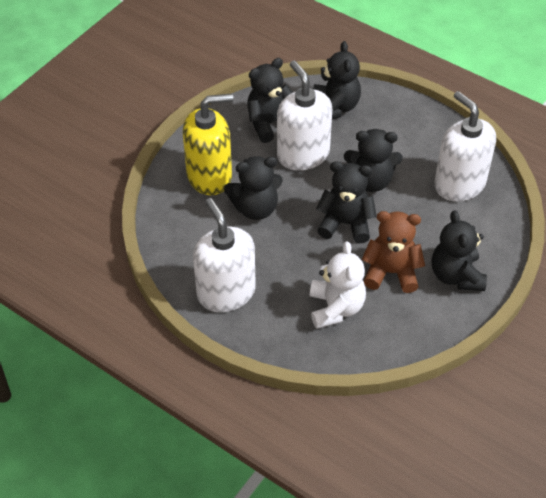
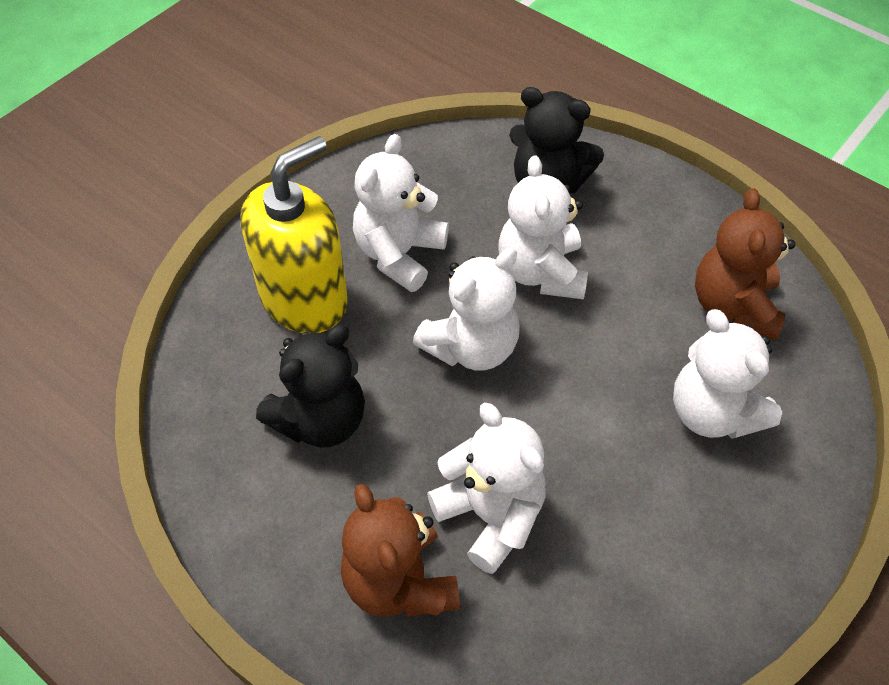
black teddy bear: [224,156,283,220] [247,58,293,143] [313,41,361,119] [316,161,377,243] [344,129,403,192] [432,210,487,291] = 6 -> [256,324,365,448] [509,87,604,194] = 2
brown teddy bear: [362,211,425,293] = 1 -> [341,484,460,617] [695,188,795,341] = 2
white soap dispenser: [193,198,256,312] [277,60,332,170] [434,91,496,201] = 3 -> none = 0
white teddy bear: [310,241,366,329] = 1 -> [353,134,449,292] [413,248,520,371] [427,403,546,574] [498,155,588,299] [673,309,782,439] = 5

